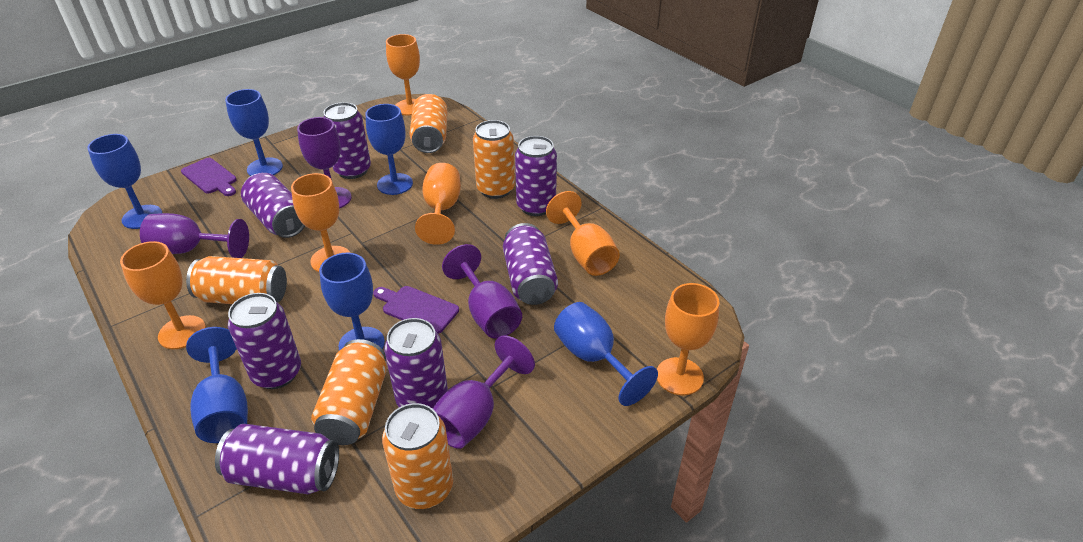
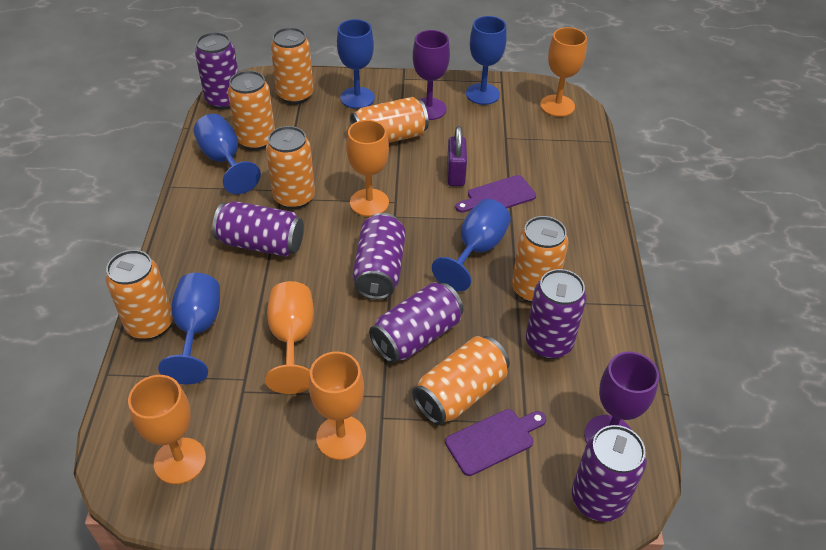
blue goblet: [87,134,162,229] [186,327,248,443] [225,89,283,176] [319,253,385,350] [365,104,413,195] [554,302,658,406] = 6 -> [158,273,220,384] [194,114,261,194] [337,19,375,109] [432,199,511,291] [466,16,507,105] = 5
orange can: [186,256,287,304] [311,339,387,445] [382,403,453,509] [409,94,448,153] [473,120,515,199] = 5 -> [106,250,173,340] [228,71,275,150] [266,126,315,209] [271,27,314,104] [350,97,429,143] [412,336,510,425] [512,216,568,303] = 7
orange goblet: [120,241,206,349] [291,173,350,272] [386,34,420,115] [415,163,461,245] [546,191,620,276] [657,283,720,396] = 6 -> [128,375,206,484] [265,281,314,394] [309,351,366,460] [346,120,389,217] [540,27,587,117] = 5
purple can: [215,424,339,494] [228,293,301,389] [241,173,305,238] [324,102,371,179] [384,318,448,409] [503,223,558,305] [515,136,557,216] = 7 -> [195,32,238,109] [212,201,304,257] [352,213,406,300] [369,282,464,363] [526,269,587,359] [572,425,647,522] = 6
purple goblet: [140,213,249,258] [297,117,352,208] [433,335,535,449] [442,244,522,339] = 4 -> [413,30,450,120] [584,352,659,443] = 2
purple padlock: none = 0 -> [447,126,467,186] = 1

